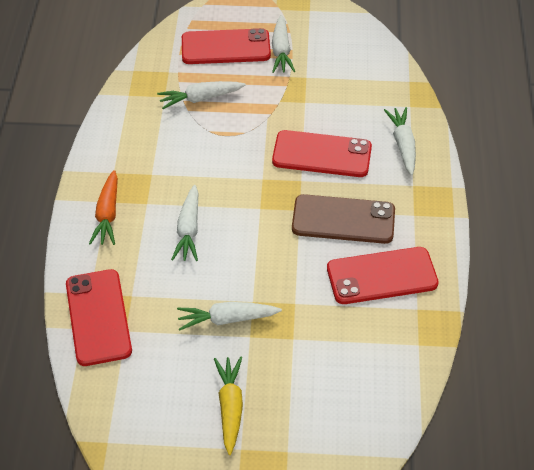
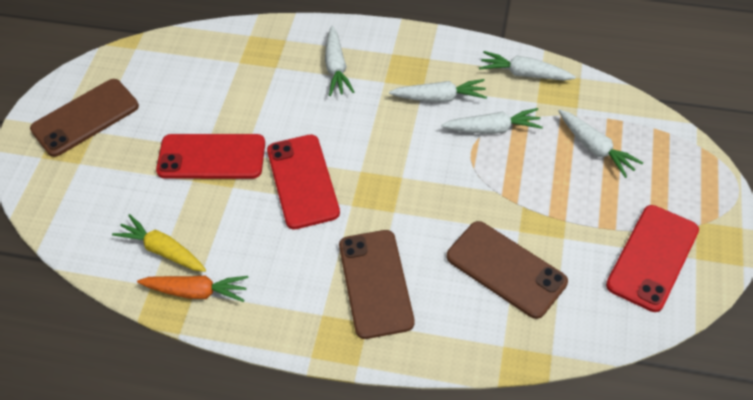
brown phone: [292,194,395,244] = 1 -> [30,79,139,157] [339,230,414,339] [446,221,568,319] = 3
red phone: [66,269,132,366] [182,28,271,64] [272,130,372,177] [327,247,439,304] = 4 -> [156,134,265,179] [267,134,340,230] [606,205,699,312] = 3

